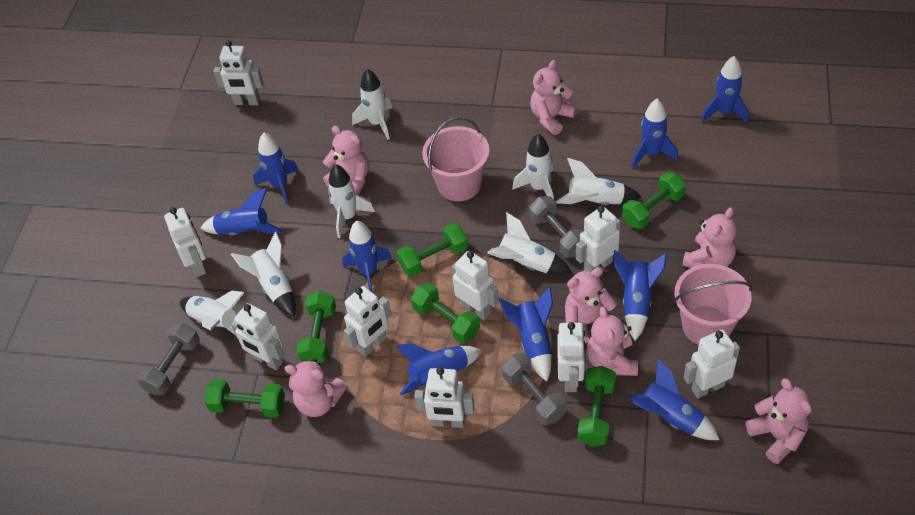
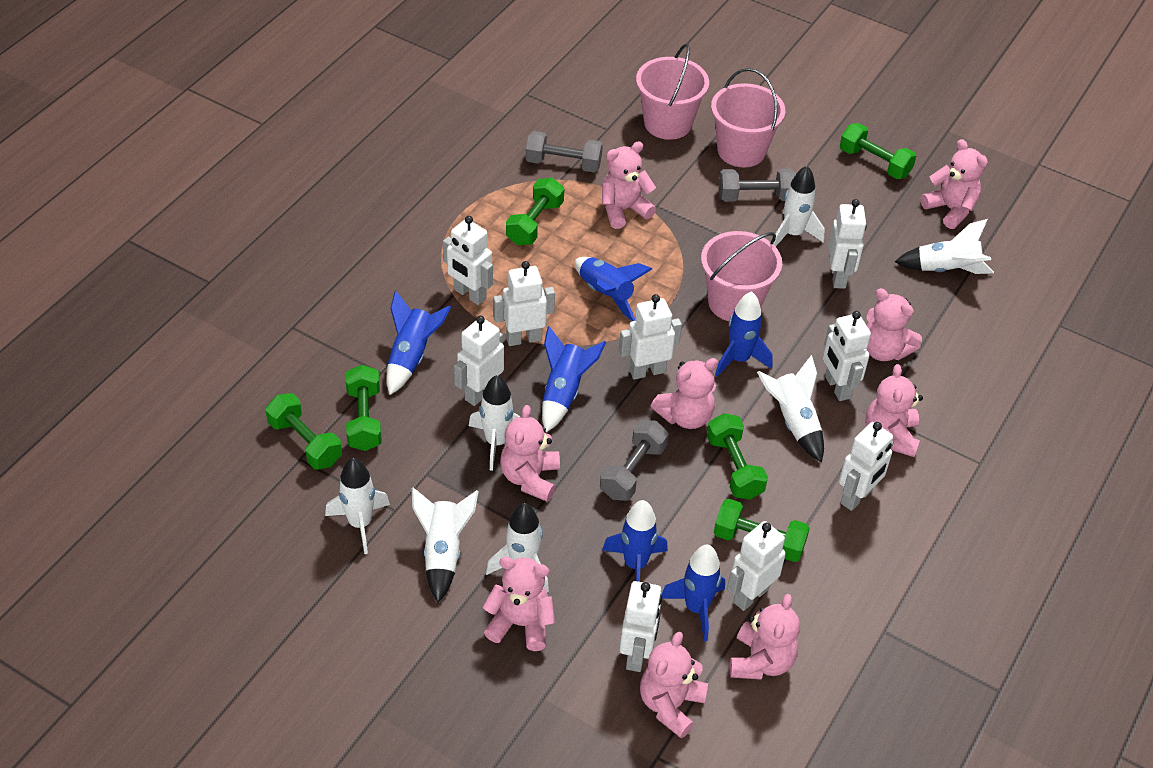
blue rocket: [201,188,283,235] [253,133,299,205] [342,221,392,293] [395,343,482,395] [499,287,553,382] [614,250,667,341] [629,360,720,440] [632,99,678,168] [701,56,749,124] = 9 -> [386,291,451,395] [542,326,606,432] [575,257,652,321] [602,500,668,582] [661,545,725,641] [715,291,772,377] = 6
pink bucket: [422,116,489,201] [674,264,752,345] = 2 -> [636,44,709,140] [701,231,782,321] [711,68,785,167] = 3
pink teddy bear: [284,358,347,417] [323,126,369,195] [530,60,577,135] [565,267,617,344] [587,306,638,376] [682,207,737,268] [746,379,812,464] = 7 -> [483,557,555,651] [500,405,560,502] [602,142,656,229] [640,632,708,738] [651,358,718,429] [730,594,800,680] [865,364,923,457] [866,288,922,361] [921,139,988,229] = 9

